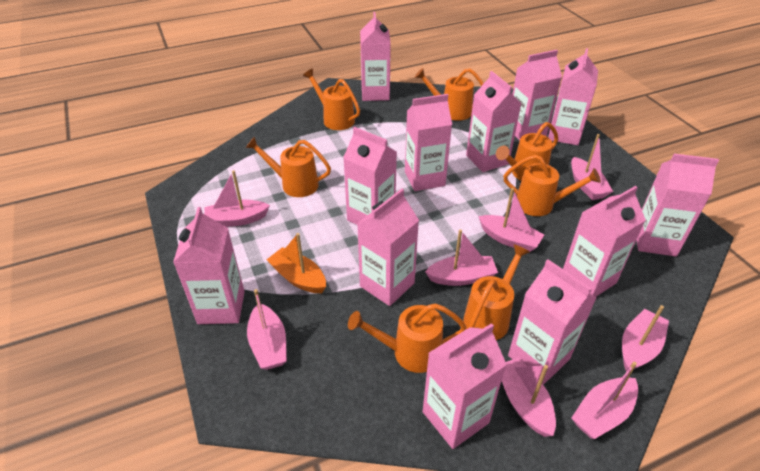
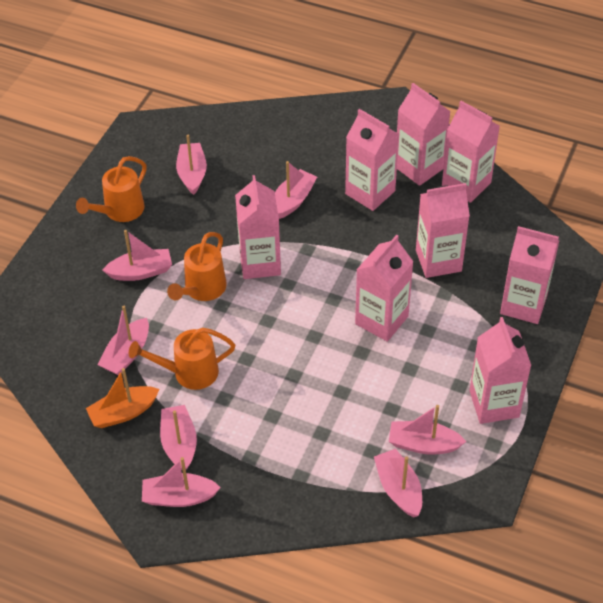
orange watering can: [246,136,331,197] [303,69,360,130] [348,303,466,373] [415,68,484,121] [463,244,530,340] [496,122,558,180] [504,155,601,216] = 7 -> [76,156,147,222] [129,328,235,390] [167,232,227,301] = 3
pink carton: [173,207,245,324] [343,127,397,225] [357,189,419,306] [360,12,391,101] [405,94,452,191] [423,323,507,449] [466,71,522,172] [508,259,596,384] [512,50,562,140] [548,48,598,145] [563,186,646,297] [637,154,719,257] = 12 -> [235,175,281,279] [345,109,399,211] [355,235,414,342] [397,83,451,186] [416,183,470,278] [442,101,500,203] [469,317,532,424] [500,226,560,324] = 8

